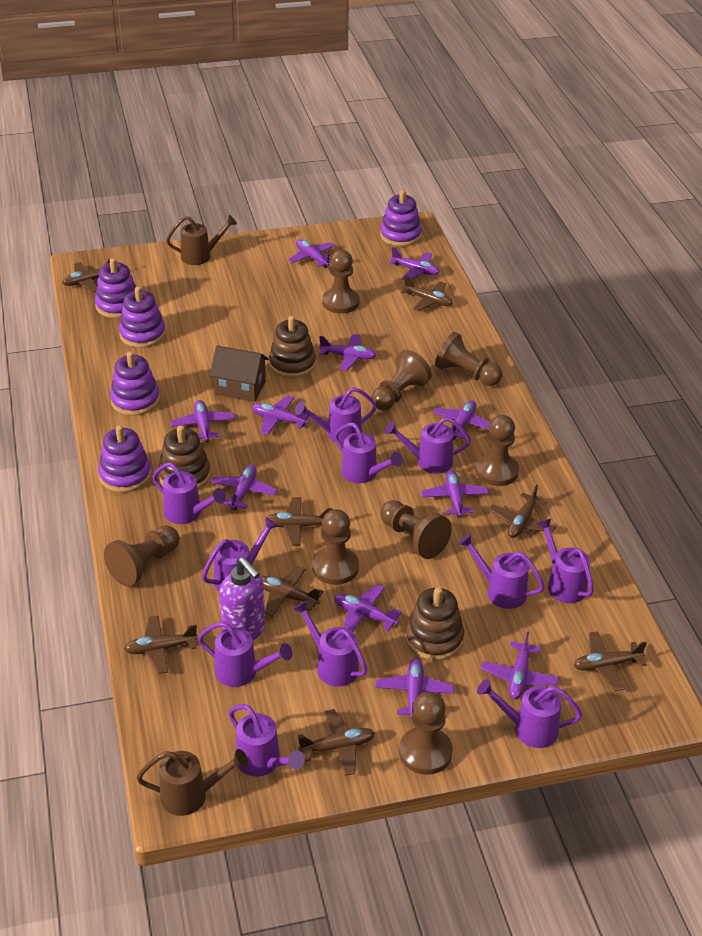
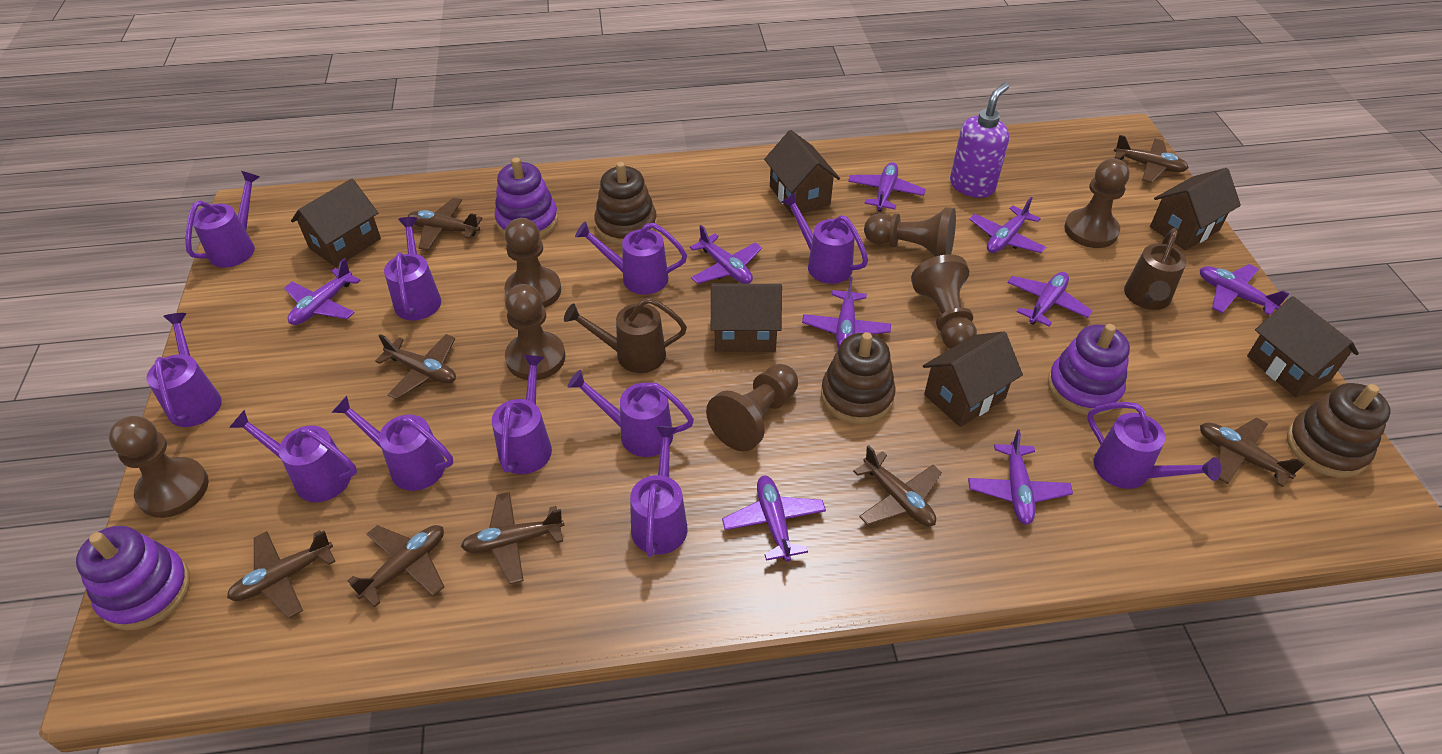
brown house: [210,345,269,402] = 1 -> [291,179,381,267] [711,283,782,352] [764,130,840,216] [923,332,1023,427] [1150,168,1241,251] [1247,296,1359,397] = 6
brown pawn: [104,526,180,586] [312,509,359,585] [322,250,359,313] [371,350,432,410] [380,500,452,559] [399,692,453,775] [435,332,502,386] [475,415,519,486] = 8 -> [109,416,209,518] [504,218,561,308] [505,284,565,380] [706,364,798,451] [864,207,956,257] [911,254,977,349] [1064,158,1129,248] = 7
purple plane: [171,400,235,442] [211,465,277,510] [252,395,309,435] [288,239,336,268] [319,334,376,371] [334,584,402,632] [375,658,454,718] [389,247,440,280] [421,470,489,517] [433,400,490,440] [481,631,559,699] = 11 -> [284,258,361,325] [690,225,762,284] [722,476,826,562] [802,276,891,348] [848,162,926,212] [968,429,1073,525] [969,197,1046,253] [1007,272,1093,327] [1200,264,1289,316] = 9
purple stacking toy: [95,258,136,318] [98,425,151,492] [110,351,160,416] [119,286,166,348] [380,190,422,246] = 5 -> [76,526,190,630] [494,157,558,238] [1048,324,1130,415] = 3

